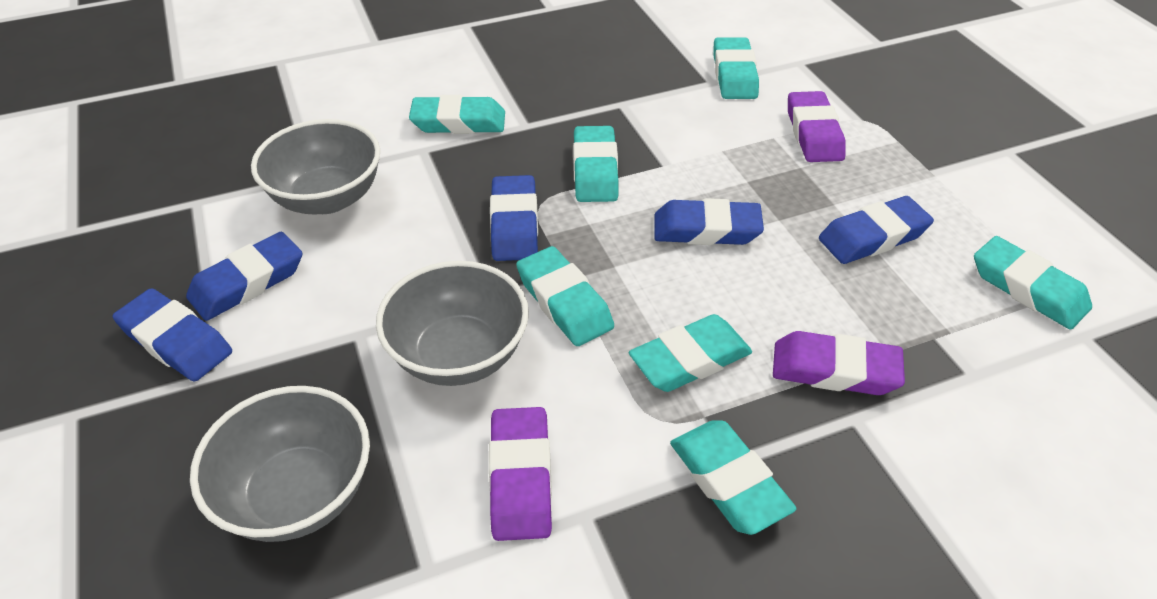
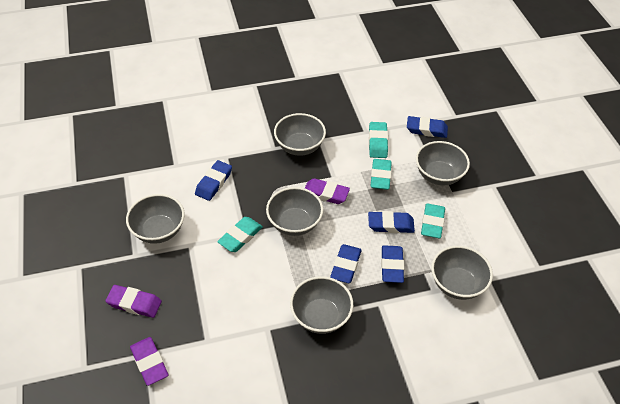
grey bowl: [190,386,370,542] [251,119,380,214] [376,261,529,386] = 3 -> [126,194,185,244] [266,187,323,236] [274,113,326,156] [290,276,353,334] [416,141,470,186] [431,246,493,300] = 6
turquoise eraser: [409,95,505,134] [516,246,614,346] [573,126,619,202] [629,314,752,392] [670,420,796,535] [713,37,759,99] [974,236,1092,330] = 7 -> [217,217,263,252] [369,122,388,158] [371,159,392,190] [421,204,445,238] = 4

